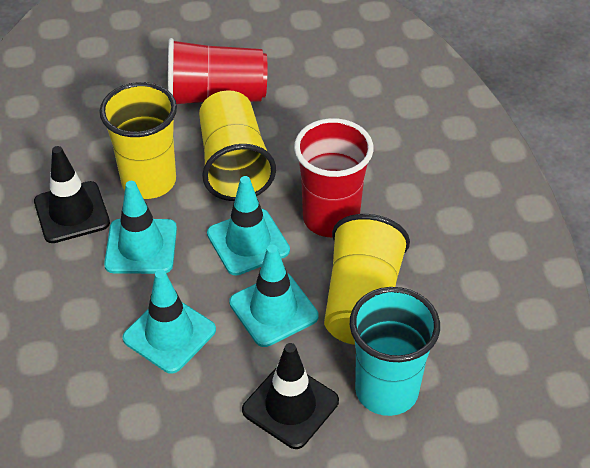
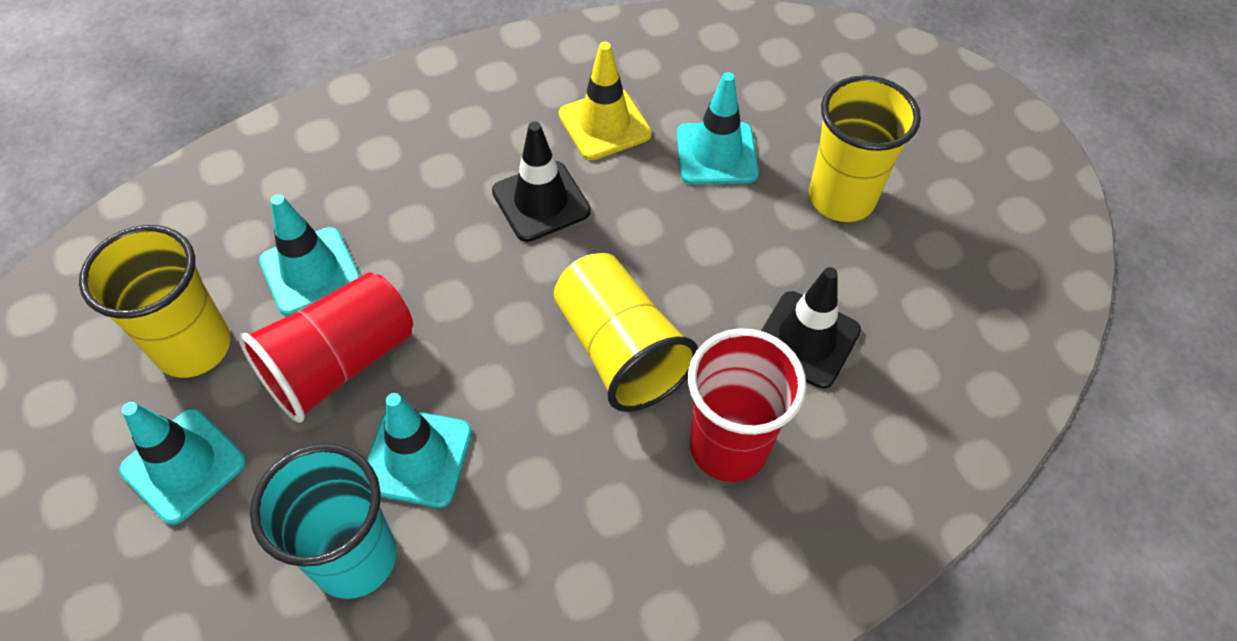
yellow traffic cone: none = 0 -> [558,42,652,160] = 1

